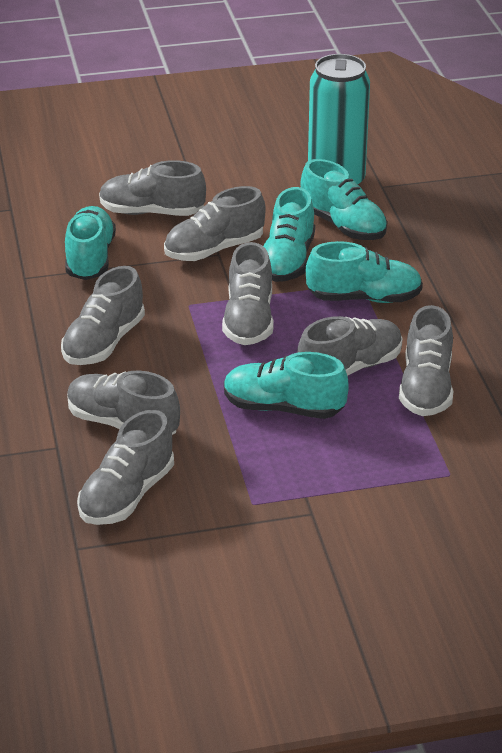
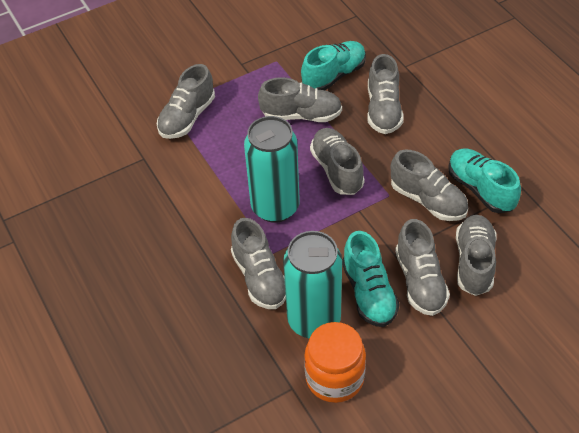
orange jar: none = 0 -> [304,322,366,403] = 1
turquoise can: [308,54,370,185] = 1 -> [244,116,300,223] [283,231,342,338] = 2
turquoise shoe: [65,206,116,280] [224,352,349,419] [263,187,315,282] [301,159,387,240] [306,241,423,303] = 5 -> [301,41,366,90] [342,231,400,327] [448,149,521,213] = 3

